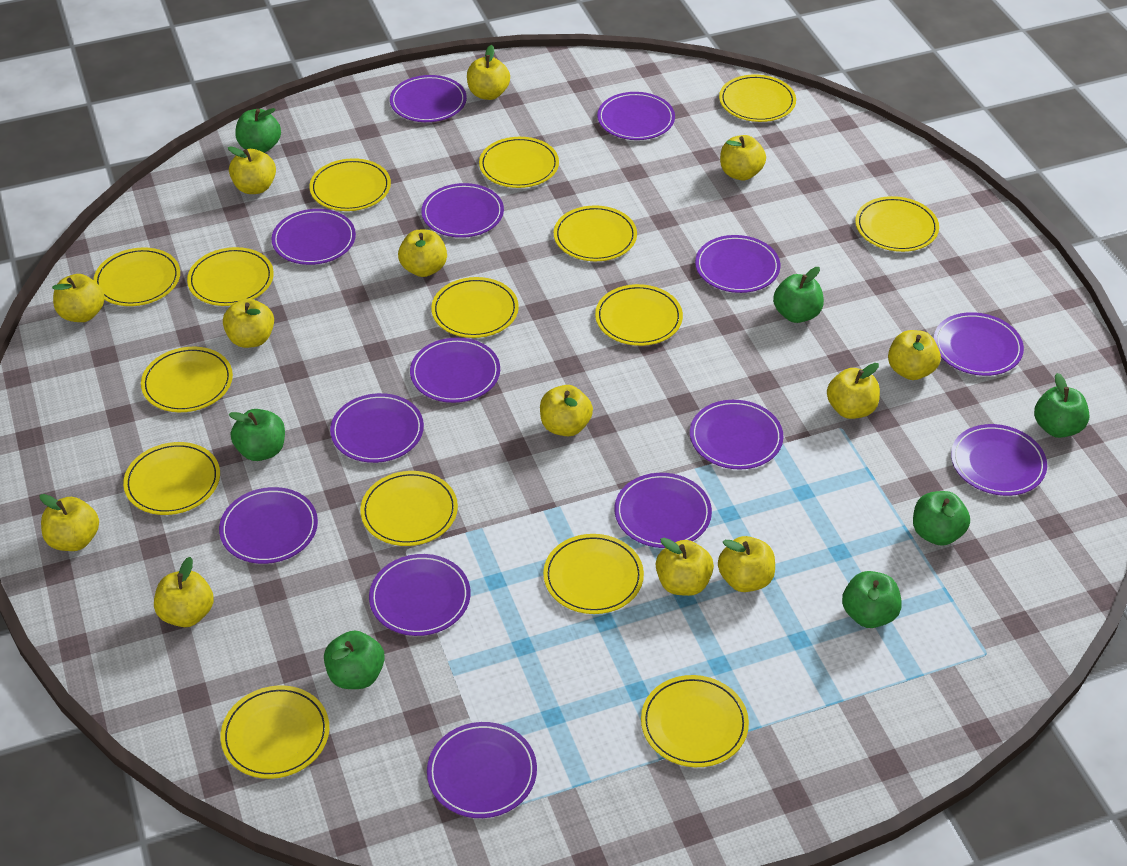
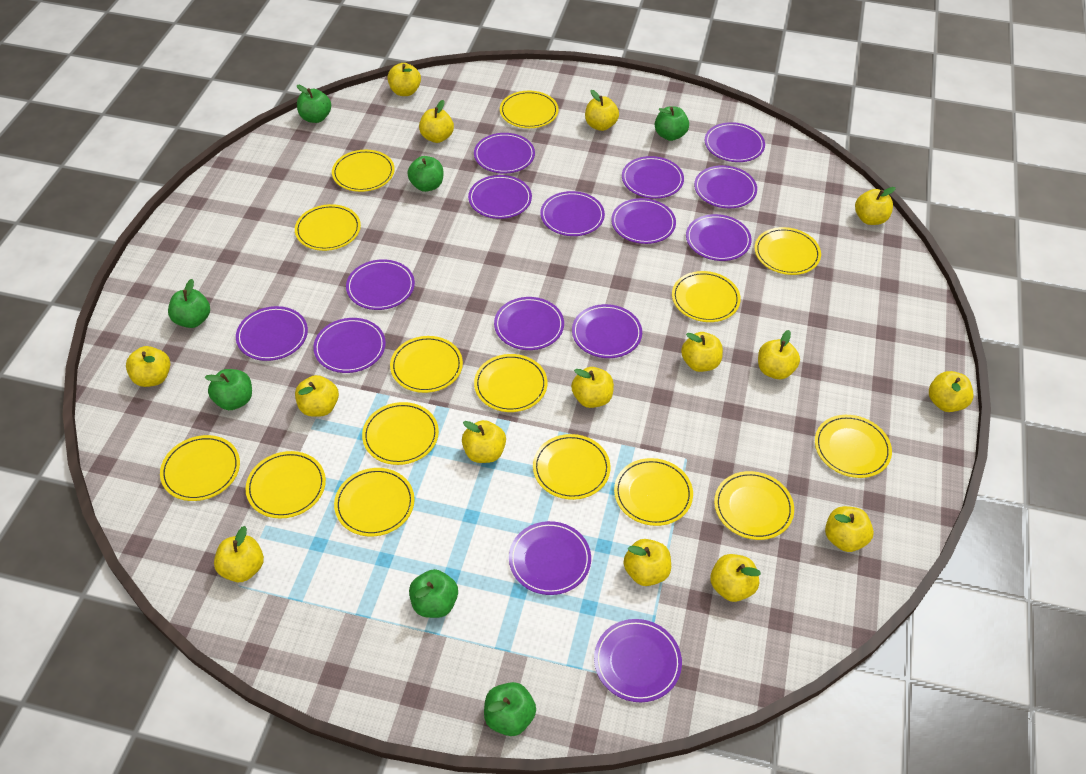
purple plate: [219,487,318,564] [271,209,356,265] [330,393,424,463] [369,554,471,636] [390,75,467,122] [410,337,500,403] [421,183,504,238] [427,722,537,818] [597,92,675,140] [615,473,712,548] [690,400,783,469] [695,235,780,293] [934,312,1024,376] [951,424,1047,496] = 14 -> [236,306,308,361] [313,318,386,373] [346,259,415,310] [468,175,532,219] [474,133,535,174] [494,297,564,350] [509,521,591,595] [540,191,605,236] [572,304,642,358] [594,619,682,702] [611,198,676,244] [622,156,684,199] [686,214,752,261] [694,165,757,208] [705,122,765,162] = 15
yellow apple: [40,494,99,551] [52,274,105,322] [154,557,214,627] [223,298,274,348] [228,146,276,194] [398,230,447,277] [467,45,510,100] [540,385,593,436] [656,538,714,596] [718,536,775,592] [720,135,766,180] [827,363,880,419] [888,330,941,380] = 13 -> [126,346,170,387] [214,526,264,582] [295,375,339,417] [387,63,421,96] [419,100,454,143] [462,420,506,463] [571,367,614,408] [585,90,619,131] [624,539,671,586] [681,332,723,372] [710,554,761,602] [758,330,800,379] [825,506,874,552] [855,187,896,225] [929,371,973,412] = 15

